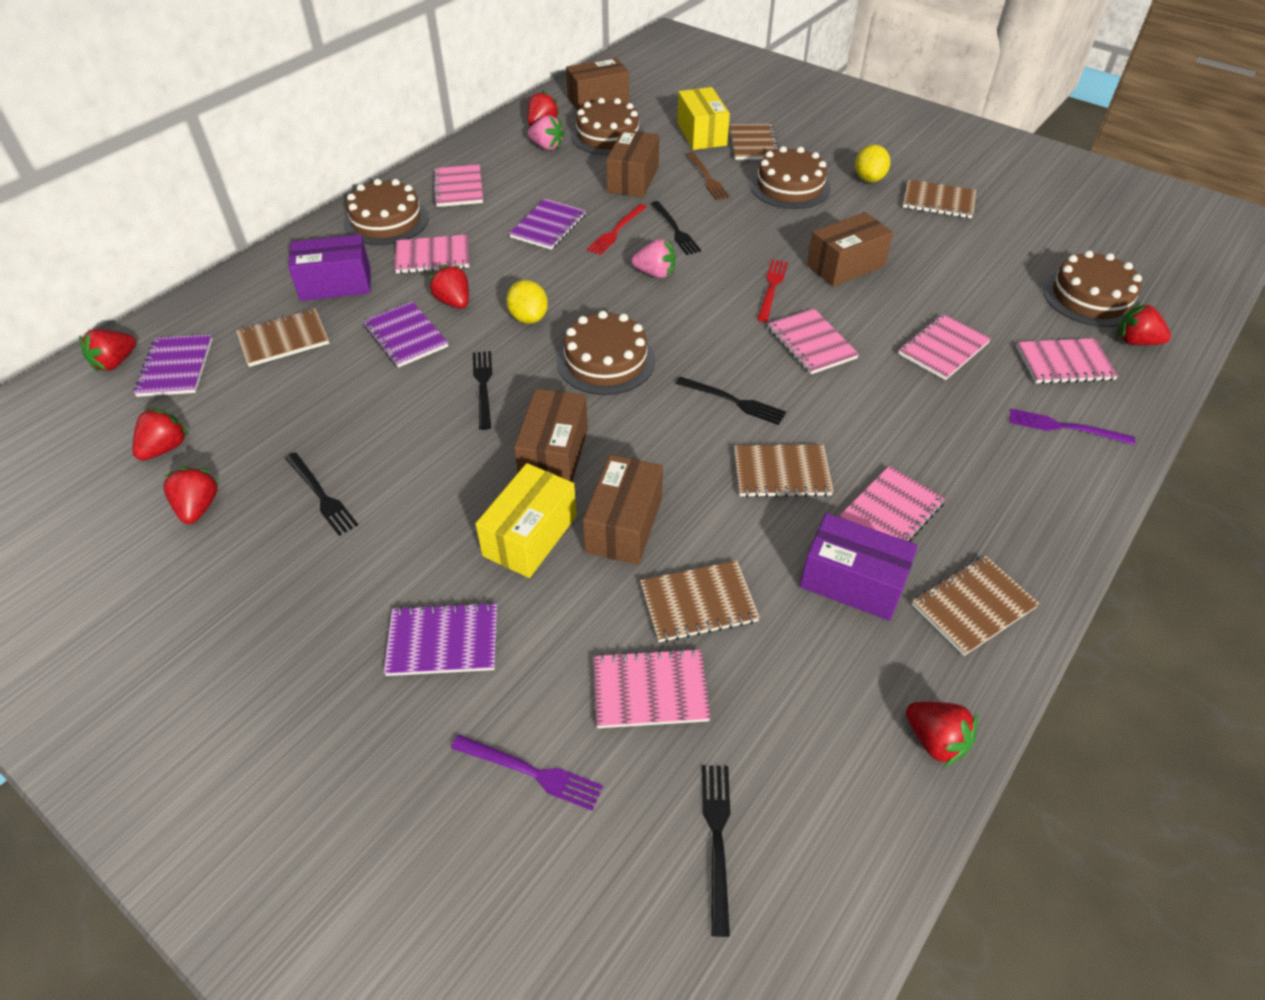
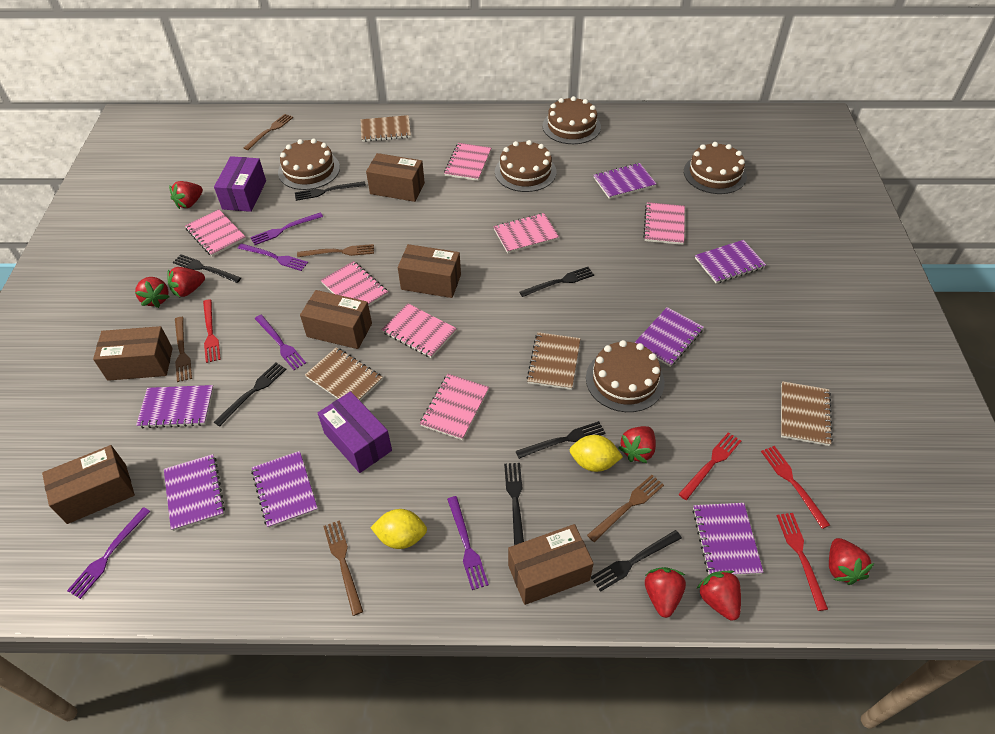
black fork: [285,452,358,536] [473,351,492,430] [651,201,701,255] [676,376,786,425] [702,765,731,937] = 5 -> [173,254,241,283] [214,363,286,426] [294,181,366,201] [504,463,524,545] [516,421,606,459] [520,267,594,297] [591,530,682,592] = 7
brown box: [514,389,588,482] [566,58,629,111] [583,454,663,565] [606,130,659,198] [807,212,893,287] = 5 -> [42,445,135,524] [93,326,173,381] [300,290,372,349] [366,153,425,202] [398,244,461,298] [508,524,594,605] = 6
brown fork: [686,152,730,200] = 1 -> [175,317,192,382] [244,114,293,150] [297,244,374,257] [324,520,363,616] [587,475,664,542] = 5
brown notebook: [236,308,329,367] [640,561,760,643] [730,124,779,160] [734,445,834,497] [903,179,976,218] [912,555,1039,656] = 6 -> [305,347,383,401] [361,115,411,142] [526,332,580,390] [781,381,833,446] = 4
pink strawberry: [527,115,565,150] [631,239,675,278] = 2 -> none = 0
purple fork: [451,734,603,811] [1009,409,1135,445] = 2 -> [67,507,151,599] [238,243,308,271] [250,212,323,245] [255,315,306,370] [447,496,489,590] = 5
purple notebook: [133,335,213,397] [363,302,448,367] [384,602,497,676] [509,199,586,250] = 4 -> [136,385,214,428] [164,454,225,531] [251,451,318,528] [594,163,656,199] [634,307,704,367] [692,503,763,575] [695,240,766,284] = 7
red fork: [587,204,647,255] [757,259,788,322] = 2 -> [203,299,221,363] [678,432,741,500] [761,446,830,529] [776,513,828,611] = 4
yellow box: [475,463,577,578] [677,87,730,150] = 2 -> none = 0

